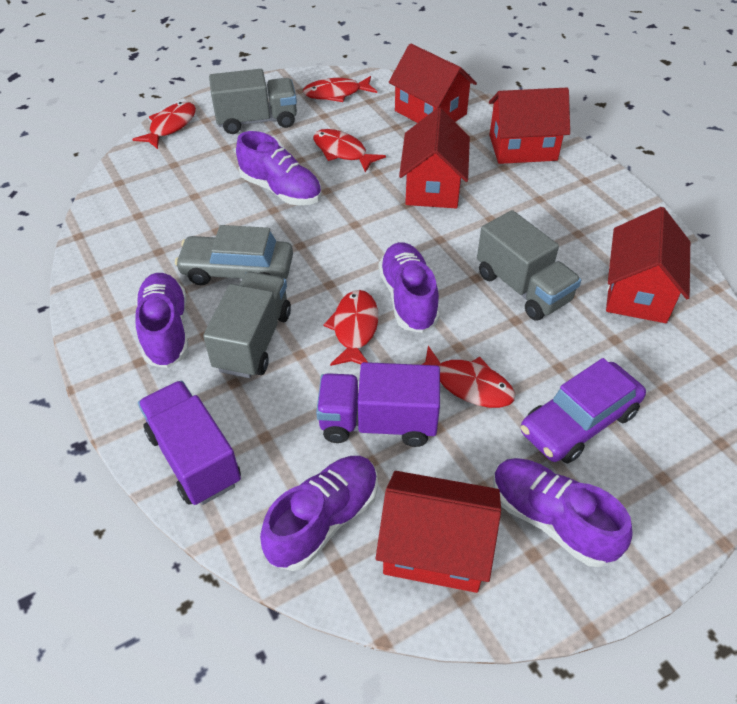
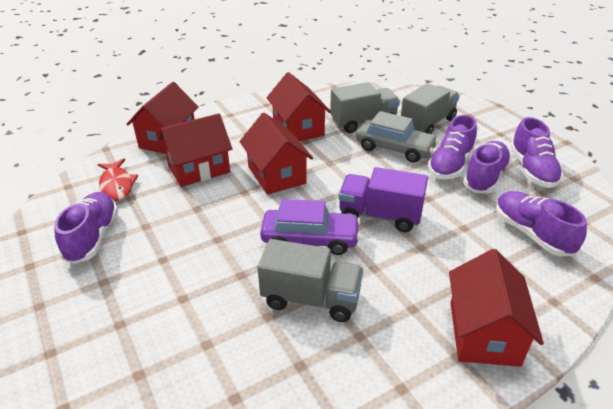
purple truck: [138,380,241,505] [316,362,440,447] = 2 -> [339,167,428,232] = 1
red fish: [132,102,196,149] [303,76,377,102] [313,129,386,173] [323,290,378,366] [421,346,516,408] = 5 -> [98,158,138,201] = 1

